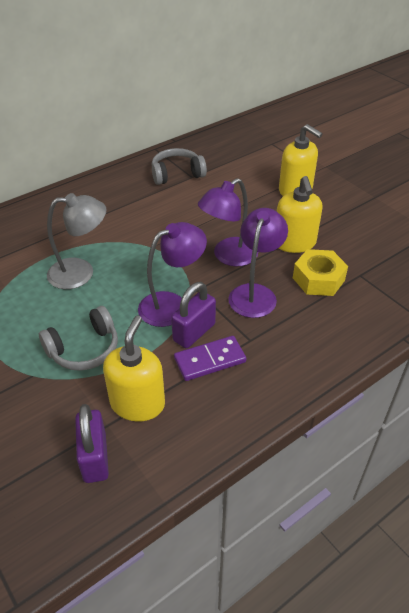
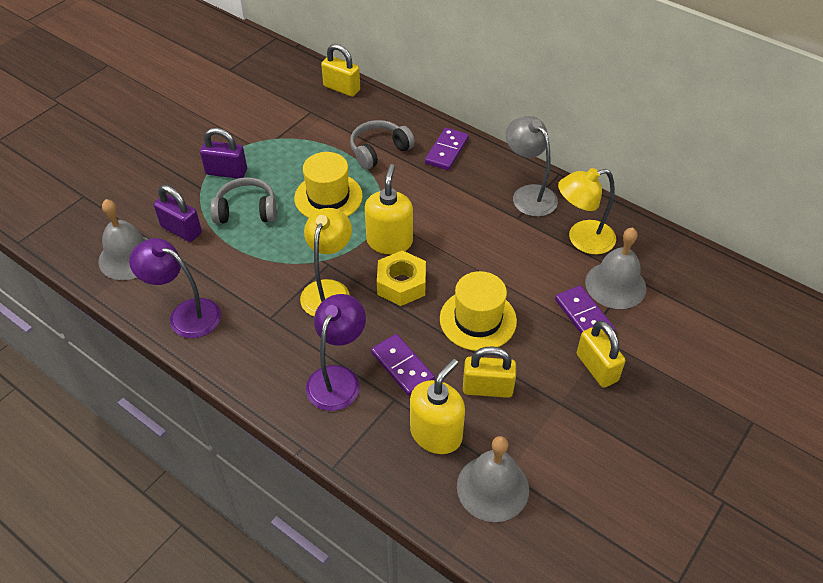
grey bell: none = 0 -> [98,199,148,280] [457,436,529,522] [585,227,646,309] = 3
purple domino: [174,336,246,381] = 1 -> [371,334,435,396] [425,128,469,170] [555,285,615,335] = 3
purple lamp: [138,222,207,327] [198,178,258,266] [228,208,288,318] = 3 -> [129,238,221,338] [306,294,366,411] = 2
yellow hat: none = 0 -> [294,152,363,218] [440,271,517,351] = 2
yellow lamp: none = 0 -> [300,208,352,316] [558,168,616,255] = 2
yellow padlock: none = 0 -> [321,44,360,97] [463,346,516,398] [577,320,626,388] = 3
yellow soap dispenser: [103,316,165,422] [277,176,323,253] [279,124,323,196] = 3 -> [365,164,413,254] [410,359,465,454] = 2

